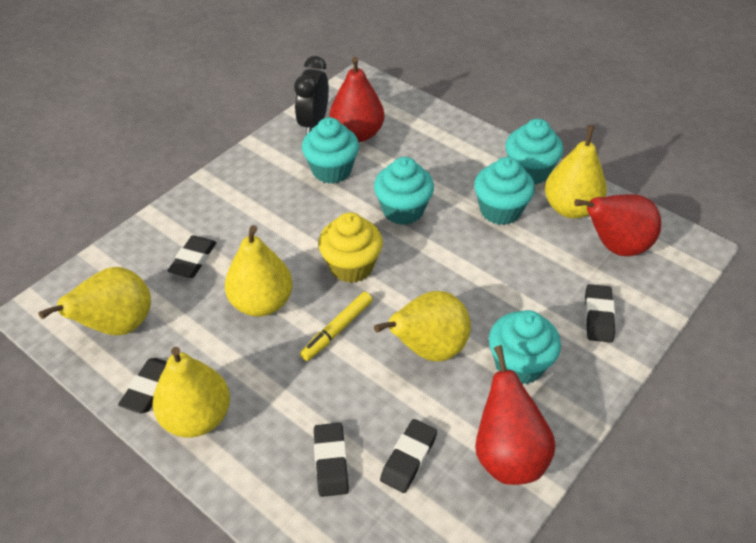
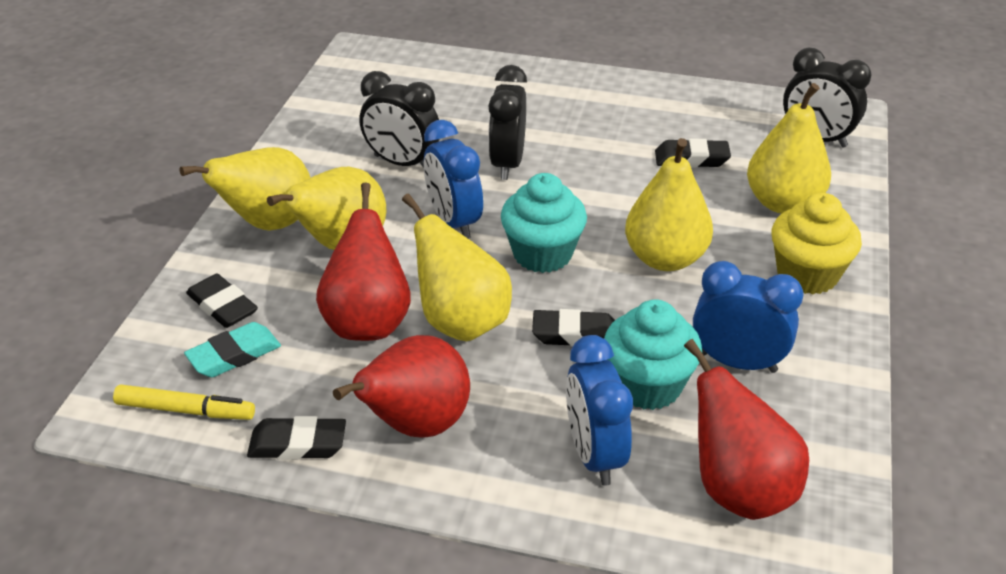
black clock: [294,56,329,135] = 1 -> [360,71,439,168] [488,65,527,180] [783,48,872,148] = 3
black eraser: [118,358,167,413] [168,236,217,278] [314,423,349,497] [380,419,437,493] [585,284,615,342] = 5 -> [186,274,258,328] [247,416,346,460] [532,309,615,347] [655,138,731,168] = 4
blue clock: none = 0 -> [424,120,483,239] [566,335,633,486] [693,261,803,373] = 3
turquoise cupcake: [302,117,359,184] [374,157,434,225] [474,157,535,225] [489,310,561,384] [506,119,563,185] = 5 -> [501,173,587,273] [604,299,702,410] = 2
turquoise eraser: none = 0 -> [184,322,281,377] = 1

